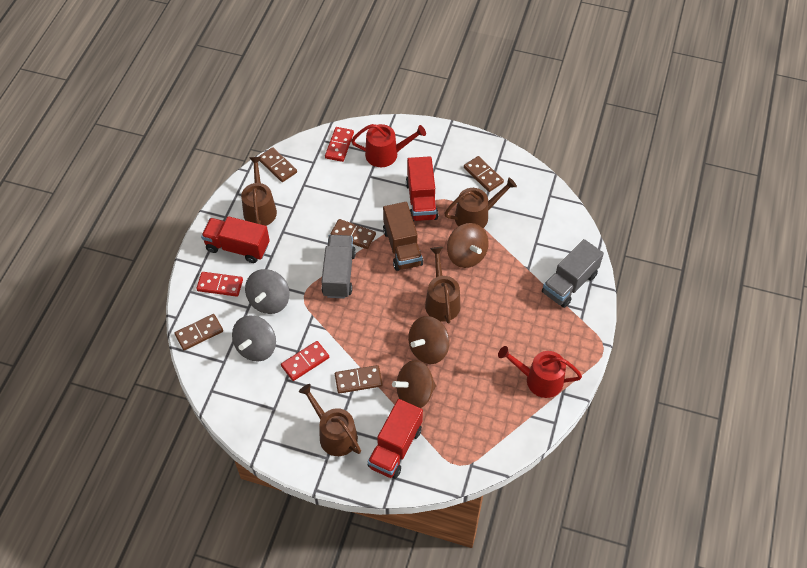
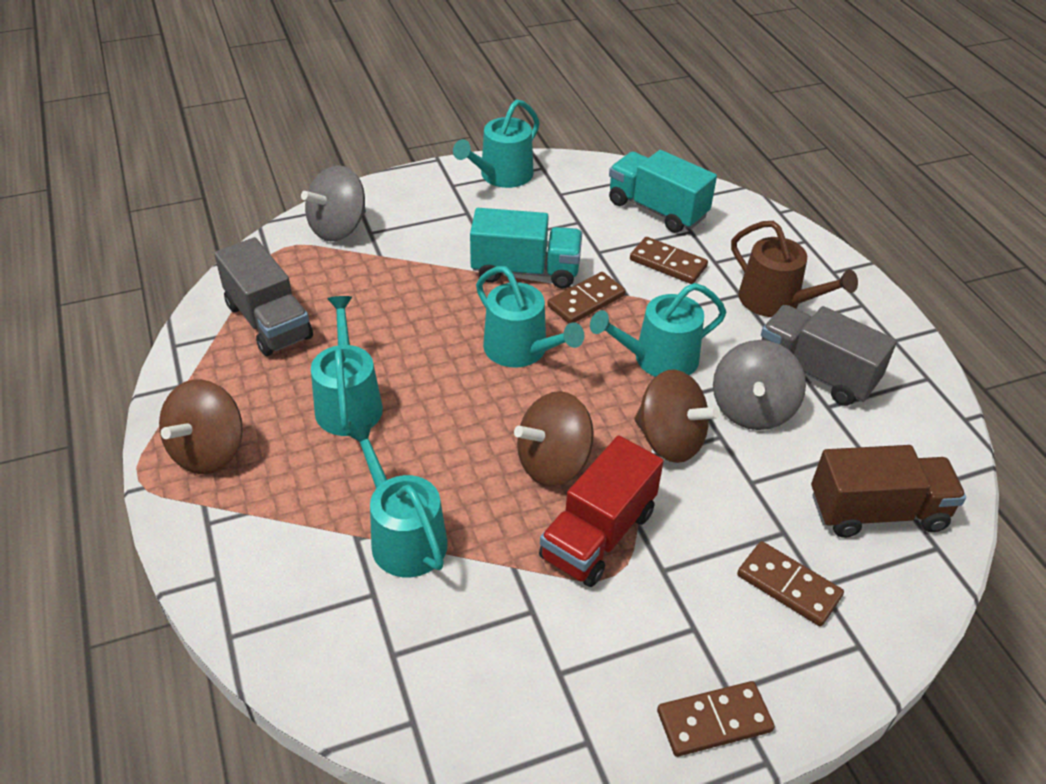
brown domino: [175,314,223,350] [258,147,297,182] [330,219,376,249] [335,365,383,394] [464,156,504,192] = 5 -> [547,272,626,323] [630,237,708,284] [657,681,775,757] [737,541,844,626] = 4
brown watering can: [241,157,277,226] [299,384,361,456] [425,247,460,323] [444,178,517,228] = 4 -> [731,221,858,317] = 1
red domino: [196,272,243,297] [281,341,329,381] [325,127,354,162] = 3 -> none = 0
red truck: [201,216,270,263] [368,399,423,479] [406,156,438,221] = 3 -> [539,435,664,587] = 1
red watering can: [351,124,426,167] [498,346,582,398] = 2 -> none = 0
turquoise truck: none = 0 -> [470,208,582,288] [609,150,717,233] = 2
turquoise watering can: none = 0 -> [311,296,383,436] [346,423,448,577] [453,99,540,188] [476,266,584,368] [590,283,726,377] = 5

